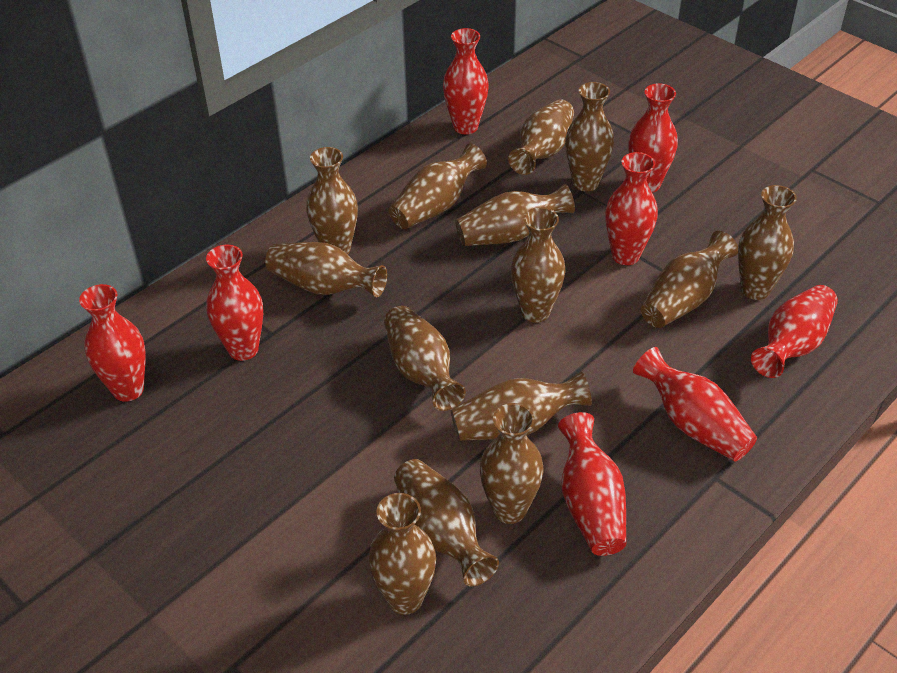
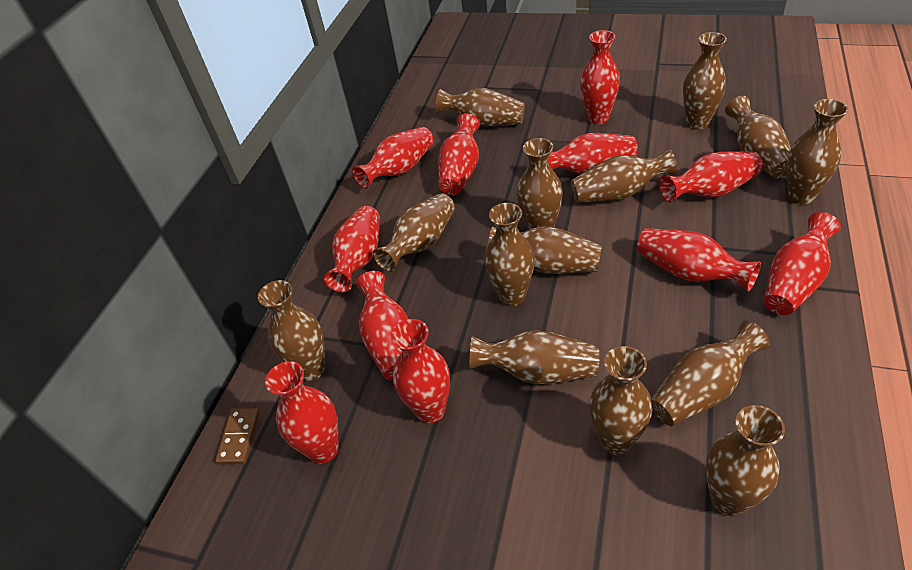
brown domino: none = 0 -> [215,408,260,464] = 1
red vase: [79,284,146,402] [206,245,263,361] [443,28,489,134] [558,412,626,556] [605,152,658,265] [629,83,678,193] [633,347,757,461] [751,285,838,378] = 8 -> [265,361,339,464] [324,206,380,292] [352,127,434,189] [356,271,408,381] [391,319,450,423] [438,113,480,195] [548,133,638,174] [580,30,620,124] [637,228,761,292] [659,151,763,202] [764,212,841,315] = 11

